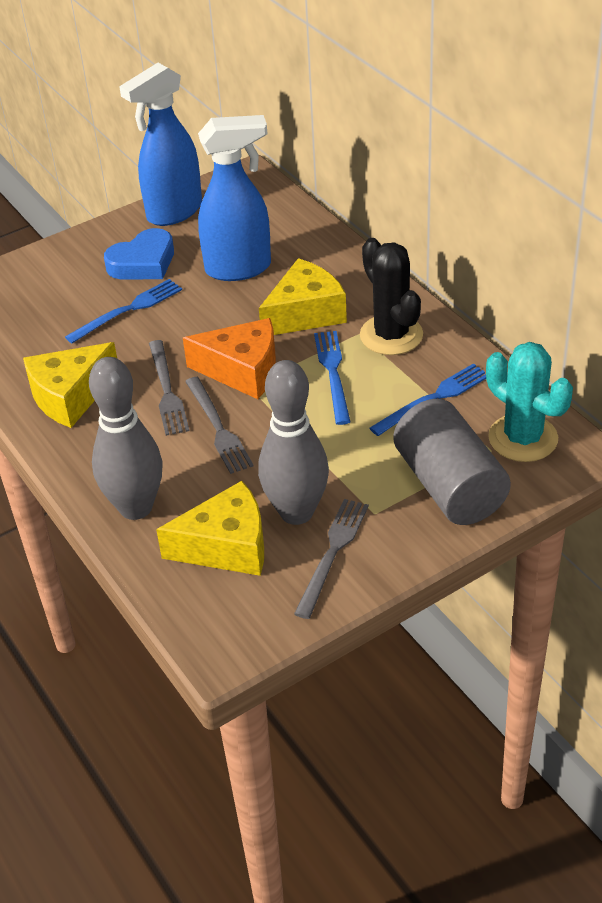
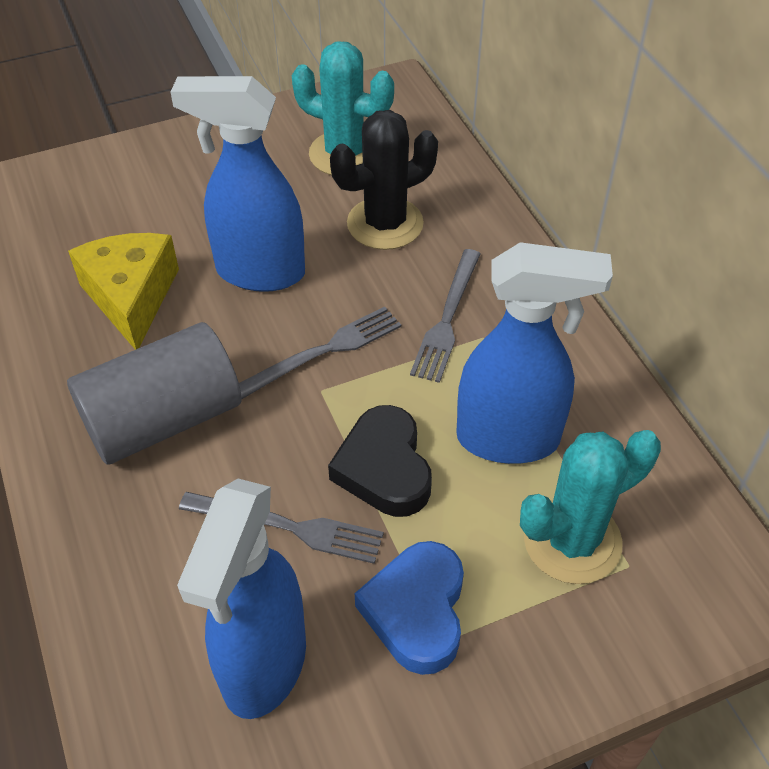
black heart: none = 0 -> [328,405,432,517] = 1
blue fork: [65,279,182,343] [314,331,350,425] [369,363,486,436] = 3 -> none = 0
blue spray bottle: [119,63,202,226] [198,115,271,281] = 2 -> [170,76,305,292] [177,479,306,719] [456,242,613,464] = 3
grey bowling pin: [89,357,163,520] [258,360,329,525] = 2 -> none = 0
orange cheese: [183,318,276,399] = 1 -> none = 0
turquoise cactus: [486,342,573,462] = 1 -> [292,41,394,175] [520,430,661,584] = 2
yellow cheese: [23,342,117,428] [156,481,264,576] [259,258,347,335] = 3 -> [68,233,179,350] = 1

